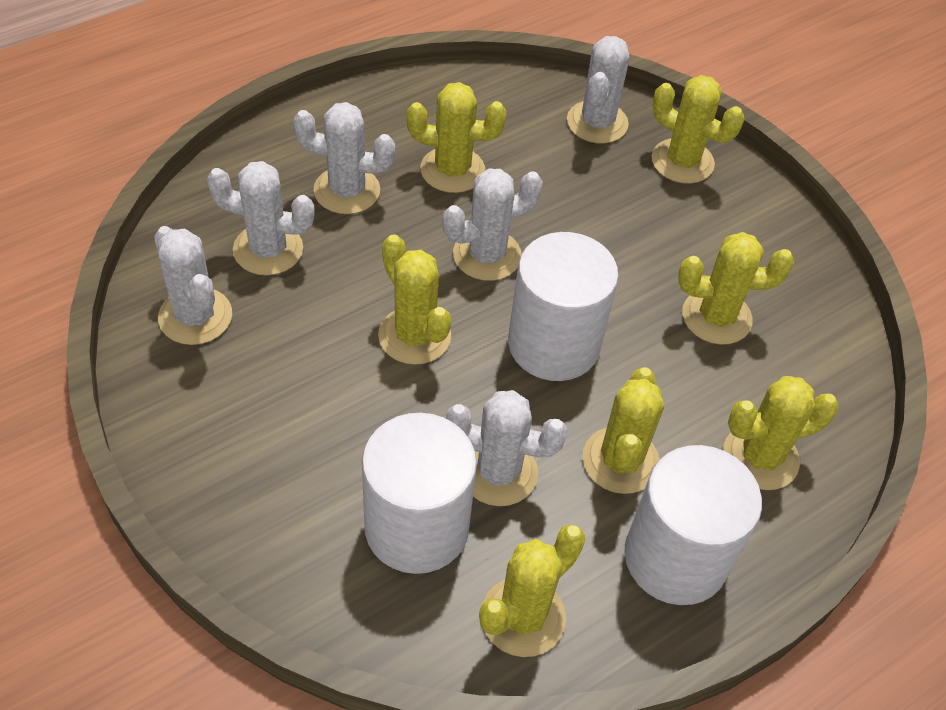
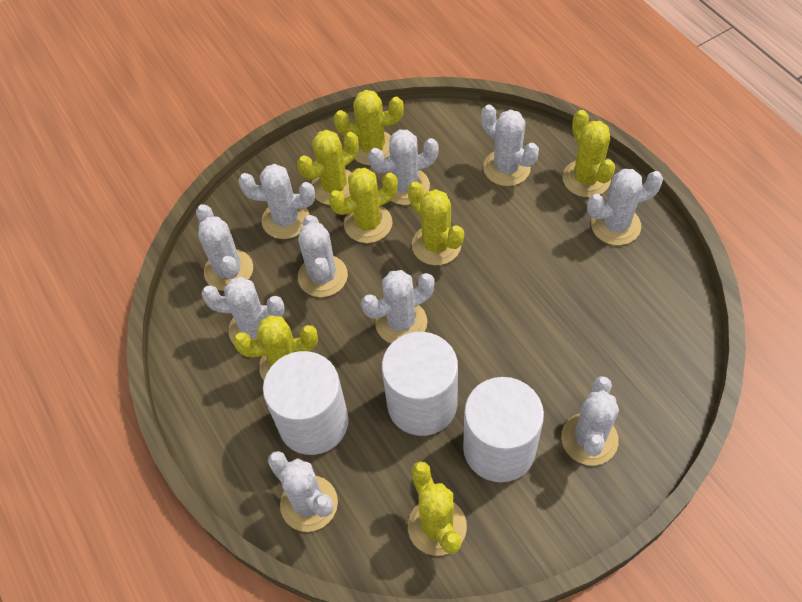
white cactus: [154,226,232,345] [207,161,315,276] [293,102,395,214] [442,168,543,281] [446,390,568,506] [567,36,629,144] = 6 -> [196,204,253,291] [201,277,285,344] [238,164,315,239] [268,451,338,532] [298,215,348,297] [361,270,434,344] [368,130,439,205] [481,104,539,186] [561,376,619,466] [587,169,663,245] = 10

